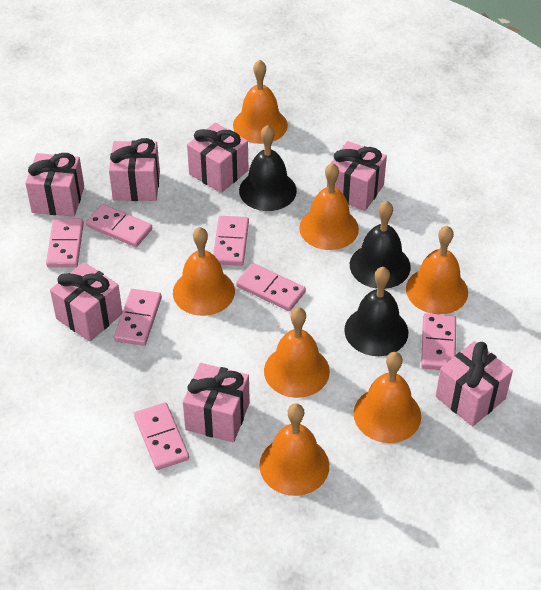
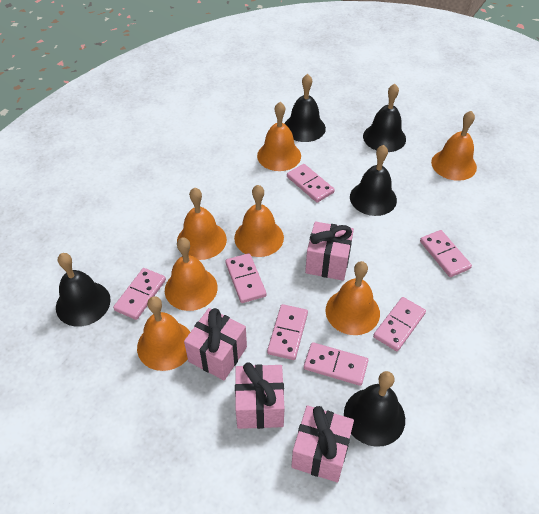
black bell: [239,125,297,211] [344,267,408,356] [350,201,411,289] = 3 -> [56,253,111,327] [285,74,326,142] [344,371,405,447] [350,145,397,216] [363,84,406,152] = 5
pink gift: [25,153,84,217] [50,262,122,342] [109,138,160,201] [183,363,250,442] [187,123,249,193] [327,141,387,211] [436,341,513,426] = 7 -> [184,308,247,381] [235,362,285,429] [291,405,354,483] [305,221,354,281] = 4

